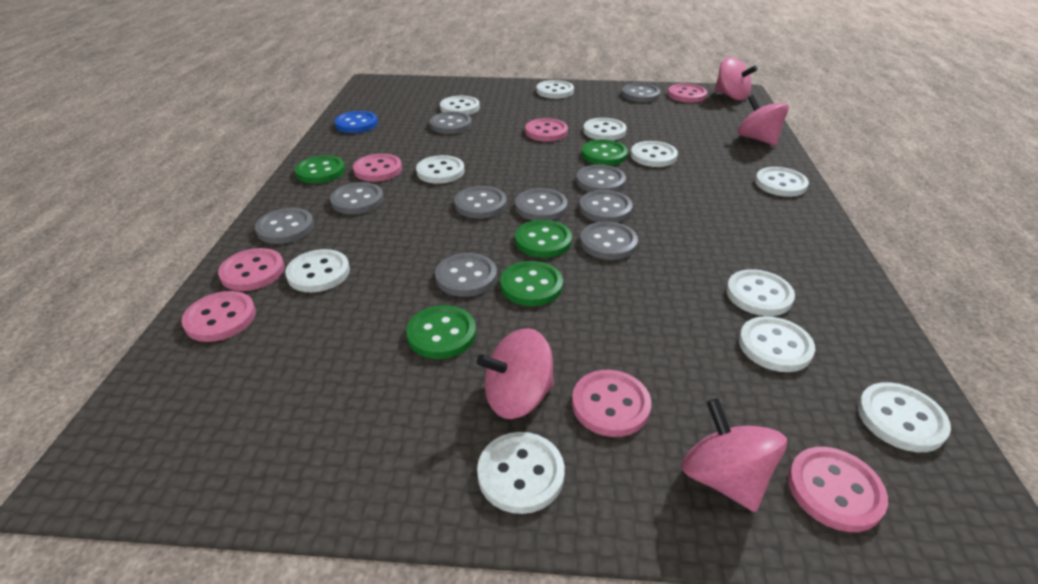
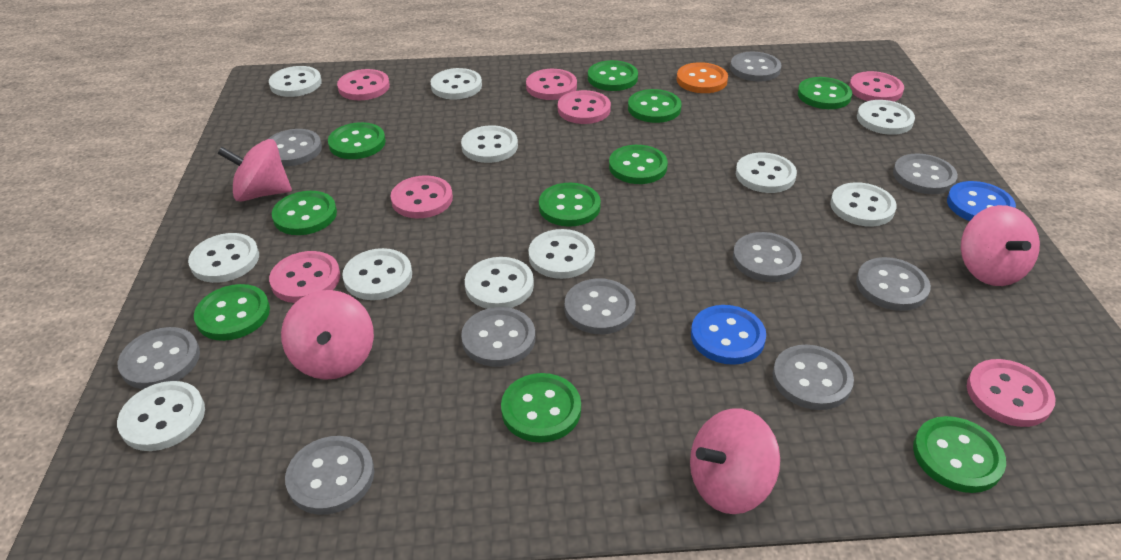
blue button: [334,111,378,133] = 1 -> [691,305,766,365] [947,181,1016,221] = 2
green button: [295,155,345,184] [406,305,476,359] [500,261,563,306] [515,220,572,258] [582,139,628,166] = 5 -> [194,284,270,341] [272,191,337,235] [328,122,386,159] [501,373,581,443] [539,183,601,227] [588,60,638,91] [609,145,668,184] [628,89,682,123] [798,77,852,109] [913,416,1006,493] = 10
orange button: none = 0 -> [677,62,728,93] = 1

